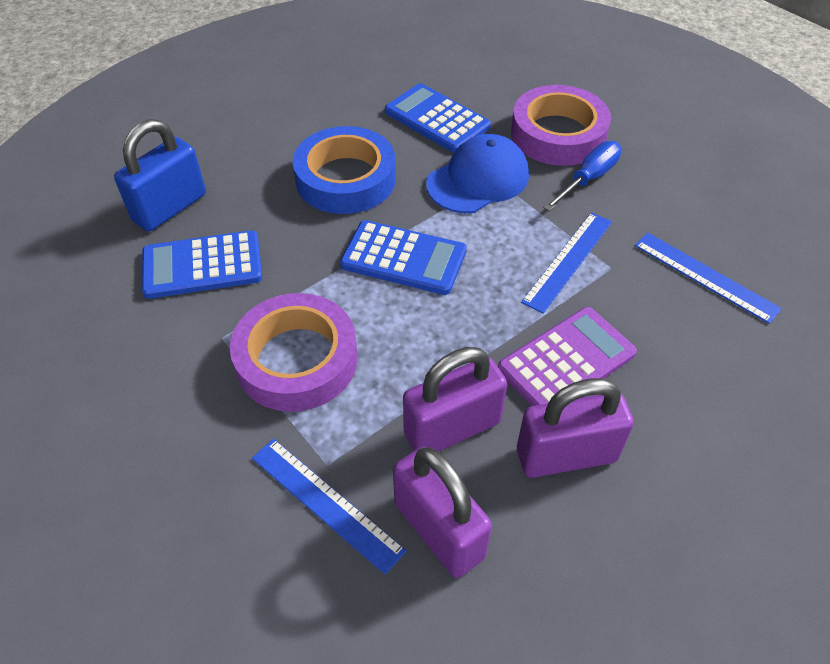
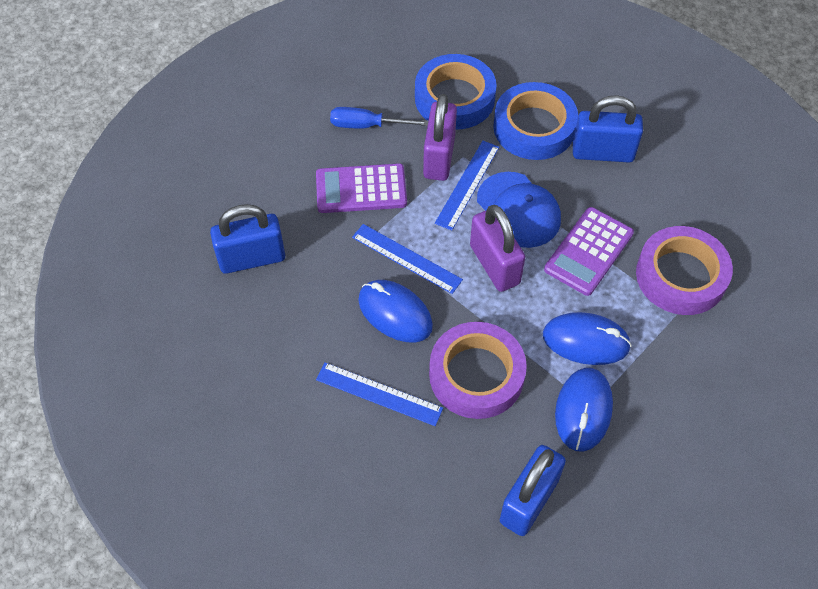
blue calculator: [142,230,262,299] [340,220,467,295] [385,83,491,153] = 3 -> none = 0
blue mouse: none = 0 -> [358,280,433,343] [543,312,632,365] [555,368,613,452] = 3
blue padlock: [114,119,206,231] = 1 -> [210,204,285,274] [500,445,566,536] [573,95,643,162] = 3
blue tape: [293,126,396,214] = 1 -> [415,54,497,129] [493,82,578,160] = 2
purple calculator: [498,307,637,406] = 1 -> [316,163,407,213] [544,207,634,296] = 2
purple padlock: [393,447,492,578] [403,347,507,452] [517,378,634,478] = 3 -> [423,94,457,181] [470,205,525,292] = 2

